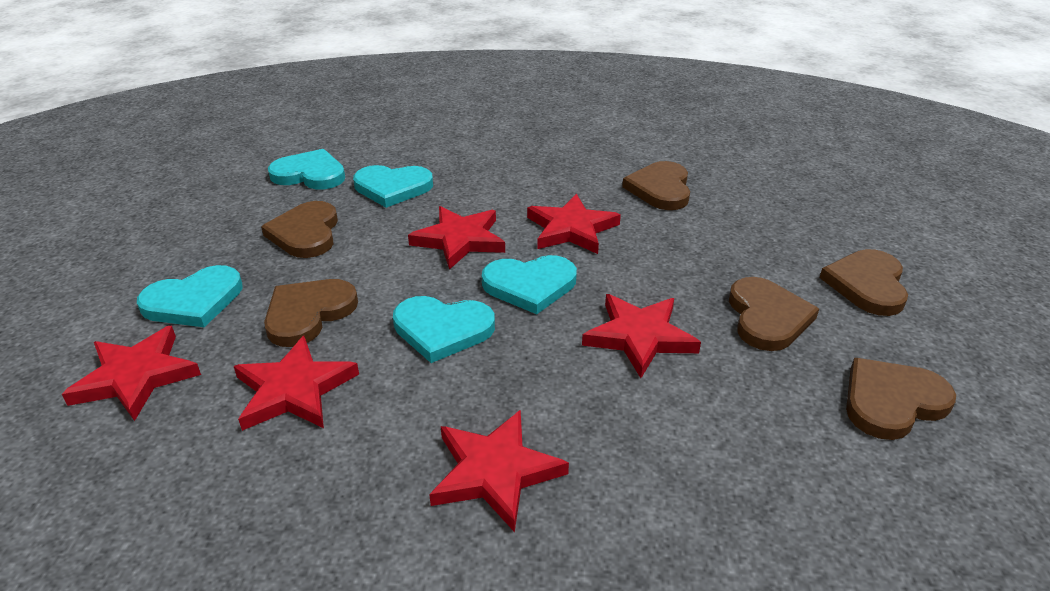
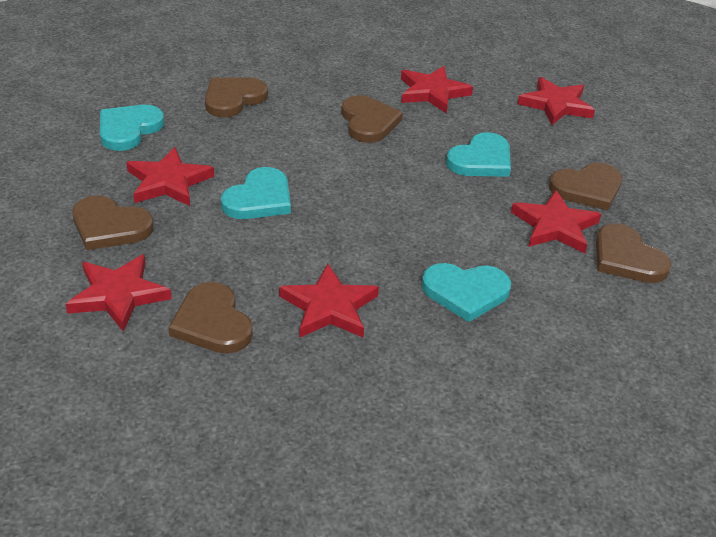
turquoise heart: [137,265,243,327] [268,149,345,189] [353,165,433,208] [393,296,495,363] [482,255,577,314] = 5 -> [100,105,164,151] [221,167,291,219] [421,263,511,322] [446,132,511,177] = 4

